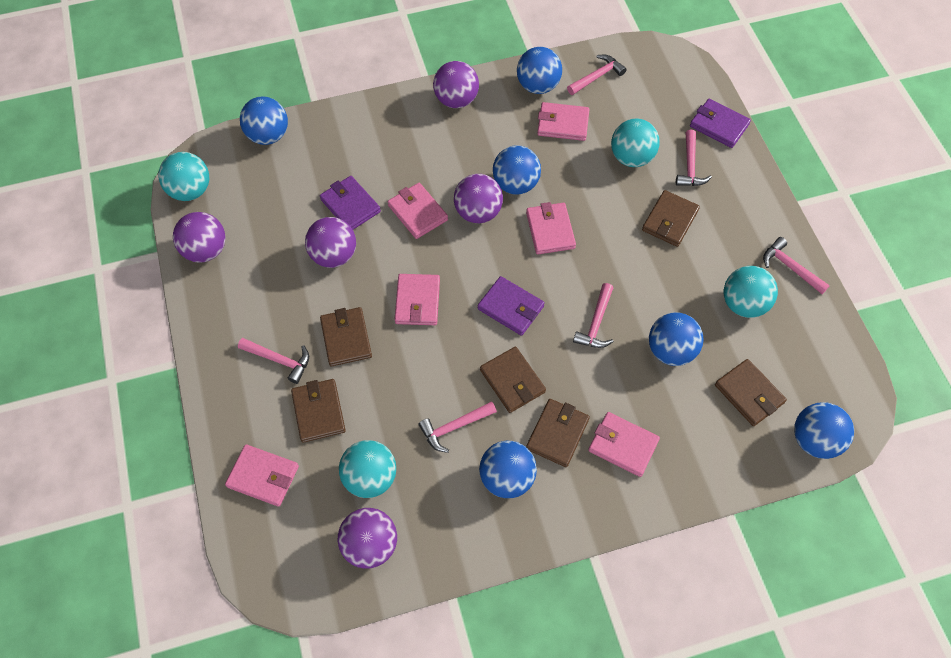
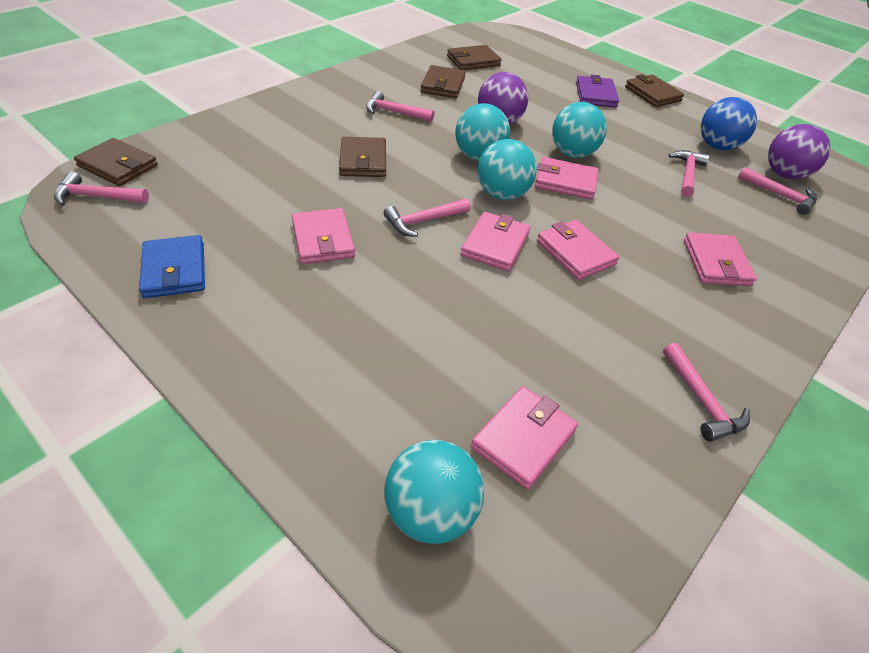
blue ball: [240,97,288,145] [479,441,537,498] [493,145,541,195] [517,47,562,94] [649,312,703,366] [794,402,854,459] = 6 -> [701,97,757,150] = 1
blue wallet: none = 0 -> [139,235,205,298] = 1
brown wallet: [291,379,346,443] [320,307,372,366] [480,347,546,413] [526,399,590,467] [642,190,700,247] [715,359,787,426] = 6 -> [74,138,158,186] [339,137,386,177] [420,65,466,98] [447,45,501,70] [625,74,684,107] = 5
purple ball: [173,212,226,263] [305,217,356,268] [338,508,397,569] [433,61,479,108] [454,174,503,223] = 5 -> [478,72,528,125] [768,124,831,179] = 2
purple wallet: [320,176,381,230] [478,276,545,336] [690,99,751,148] = 3 -> [576,75,619,108] = 1

